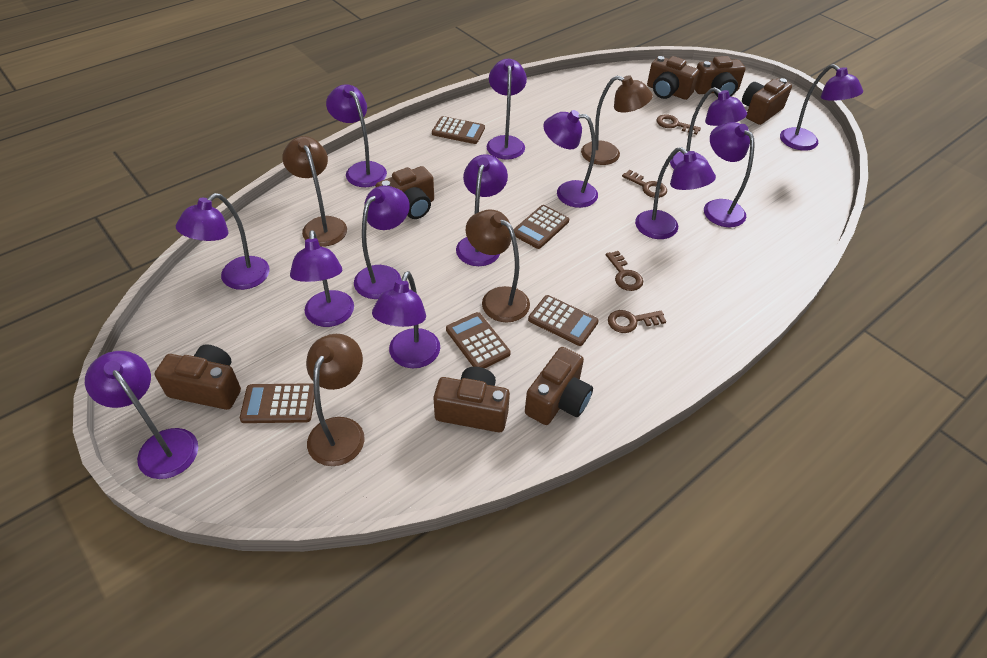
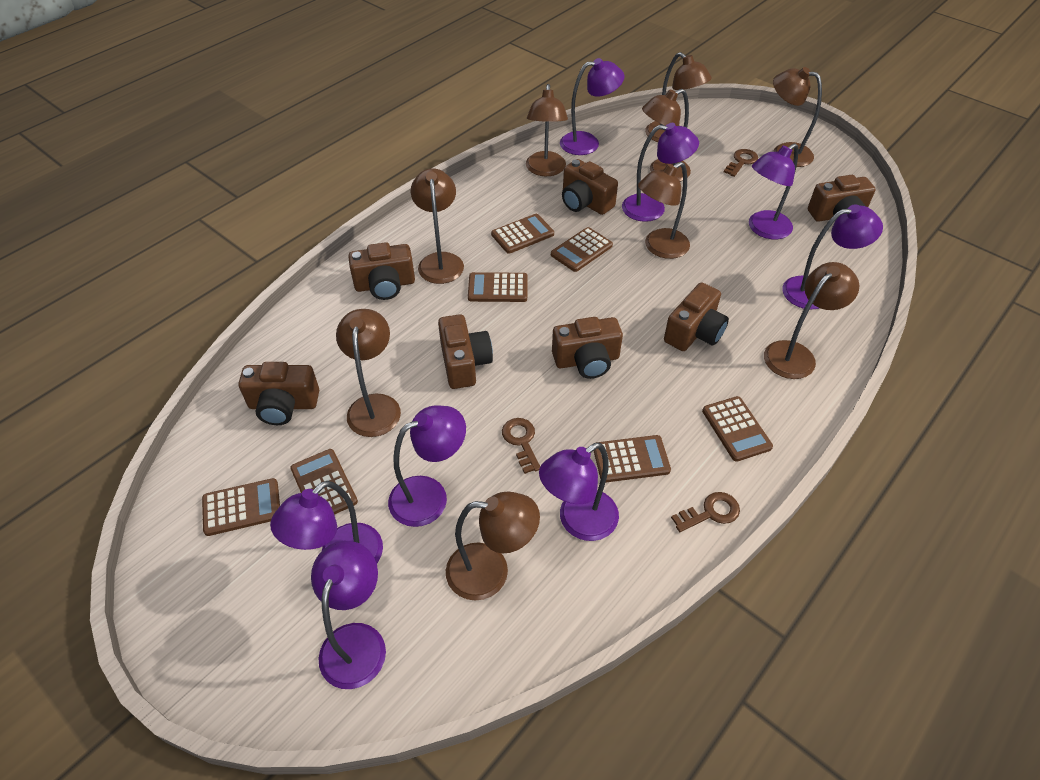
brown calculator: [240,383,314,423] [432,116,485,144] [446,312,511,369] [513,205,569,249] [528,295,599,346] = 5 -> [202,478,280,536] [290,449,358,515] [468,272,528,302] [491,214,554,254] [551,227,613,272] [594,435,671,482] [702,396,773,462] = 7
brown key: [606,251,643,291] [608,310,666,333] [622,170,667,198] [656,114,701,135] = 4 -> [502,418,540,474] [671,492,740,532] [724,149,758,177] = 3
brown lamp: [282,136,347,247] [306,334,365,466] [466,210,530,322] [581,75,653,165] = 4 -> [336,309,401,437] [411,168,464,284] [446,492,540,600] [526,84,568,176] [638,162,690,259] [642,89,691,182] [645,52,712,142] [764,262,860,379] [773,67,822,167] = 9
purple lamp: [85,351,198,479] [176,193,270,290] [290,230,354,327] [326,84,387,187] [354,186,410,299] [372,271,440,368] [456,154,508,266] [487,59,527,160] [543,110,598,208] [635,147,716,239] [670,87,747,169] [704,122,754,227] [780,64,863,151] = 13 -> [270,481,383,563] [311,541,386,689] [388,405,466,527] [539,442,619,541] [560,58,624,155] [622,123,699,222] [749,143,799,239] [782,204,883,309] = 8

